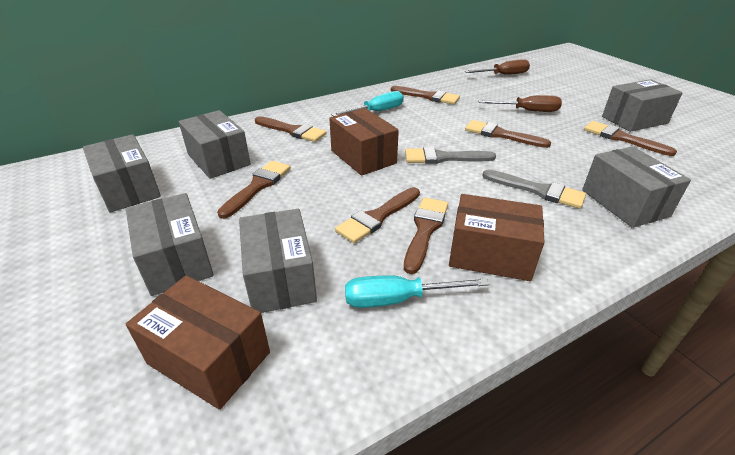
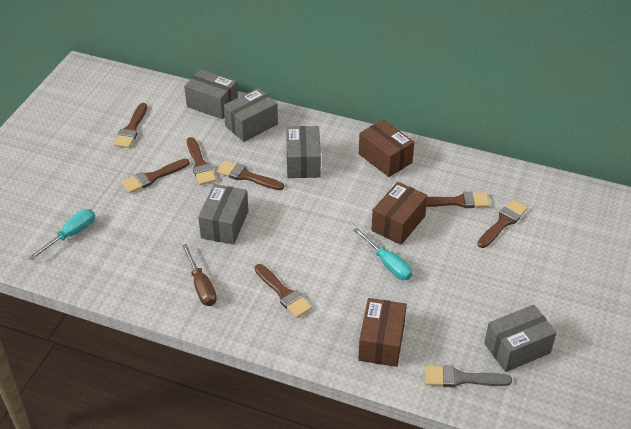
brown screwdriver: [465,59,530,75] [478,95,562,112] = 2 -> [182,244,217,306] = 1
grey box: [83,134,161,212] [126,193,214,296] [179,110,251,179] [239,209,317,313] [582,146,691,228] [602,79,683,132] = 6 -> [184,69,238,119] [198,184,248,245] [223,88,278,142] [286,126,321,178] [484,305,557,372] = 5
grey brush: [405,147,496,164] [482,170,586,209] = 2 -> [425,365,512,387] = 1

